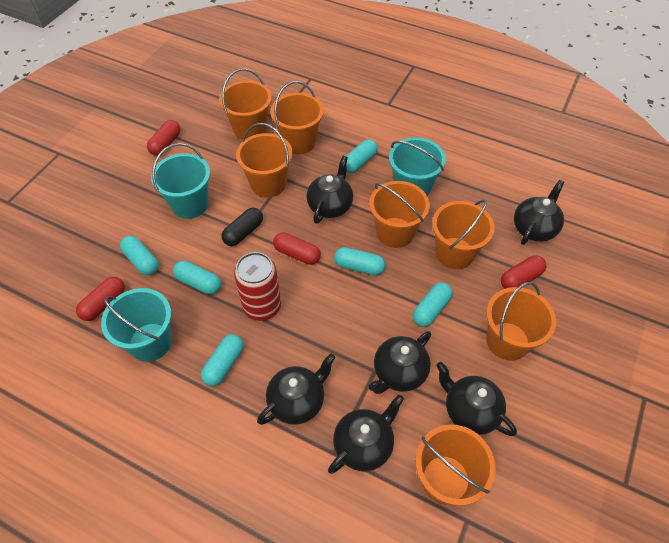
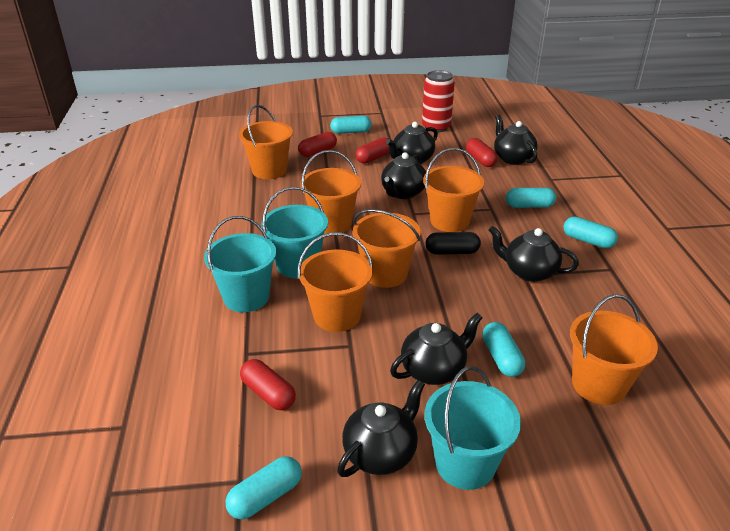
orange bucket: [219,68,272,140] [236,123,293,197] [270,81,324,154] [369,181,430,248] [416,425,496,506] [432,200,495,269] [486,282,556,361] = 7 -> [239,105,293,179] [298,232,373,332] [300,150,361,234] [353,209,421,288] [423,148,484,232] [570,294,658,405] = 6
turquoise capsule: [120,236,159,275] [173,261,221,294] [201,334,244,386] [334,247,385,275] [346,139,378,173] [413,282,452,327] = 6 -> [225,456,302,519] [330,116,372,134] [482,322,525,377] [506,188,556,208] [563,217,618,248] = 5

